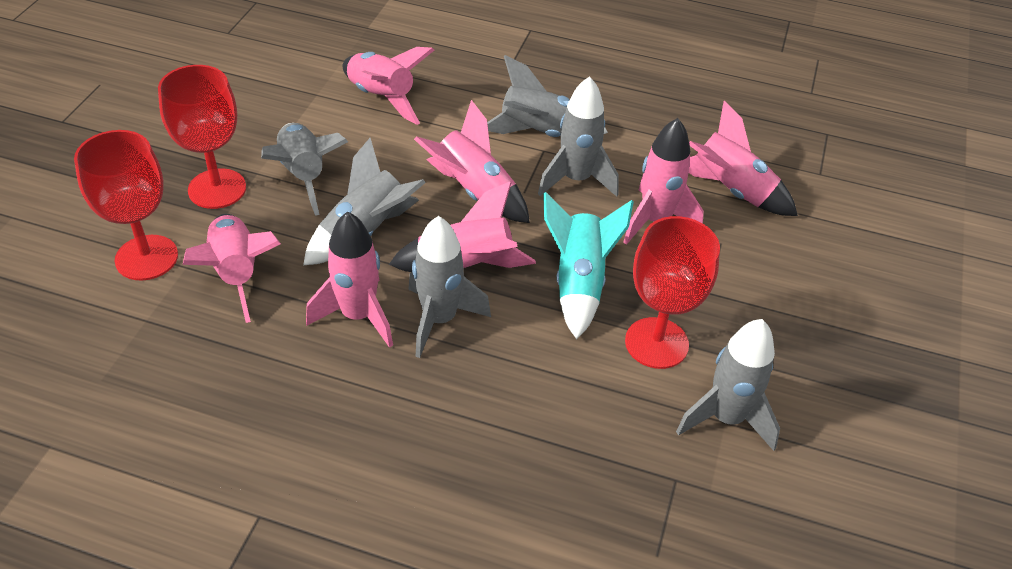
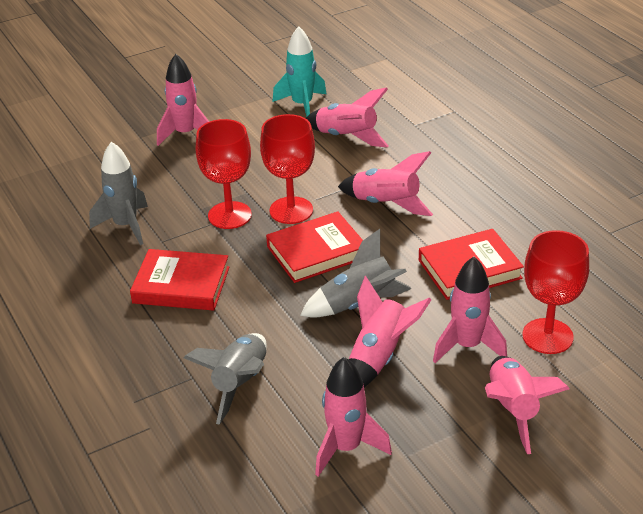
grey rocket: [261,123,348,216] [303,138,426,265] [408,216,491,358] [487,55,608,137] [538,76,619,197] [676,319,780,451] = 6 -> [89,142,148,245] [184,333,267,425] [300,229,411,318] = 3
red book: none = 0 -> [130,249,230,311] [266,212,363,283] [419,229,524,300] = 3

